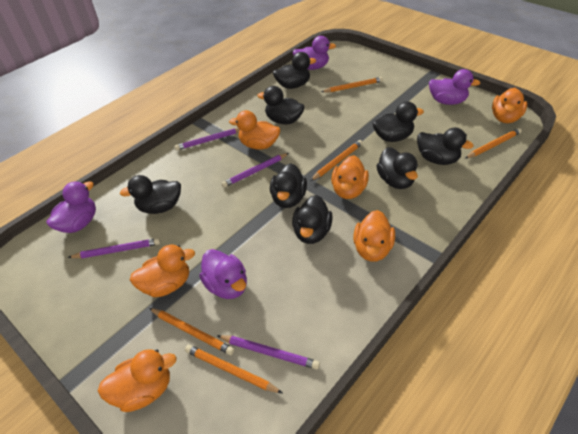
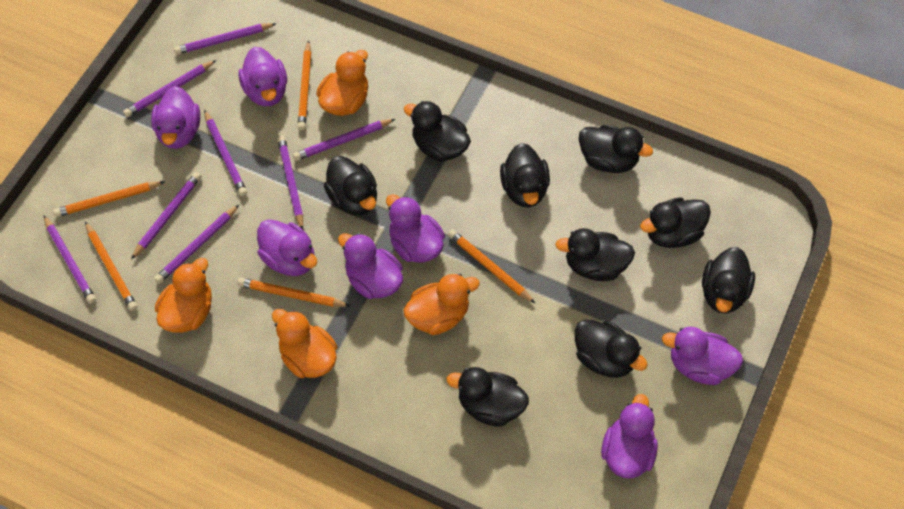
black duck: [120,175,181,214] [257,86,305,124] [270,163,307,208] [273,52,316,89] [292,195,333,244] [373,101,424,142] [377,147,418,189] [417,128,474,165] = 8 -> [324,156,377,215] [404,101,471,162] [447,367,529,427] [500,143,550,207] [555,228,635,281] [575,319,648,378] [579,125,653,173] [640,197,711,248] [702,247,755,313] = 9
orange duck: [98,349,177,412] [130,245,195,297] [229,110,280,149] [331,155,369,199] [353,210,395,262] [492,88,527,123] = 6 -> [155,258,212,333] [272,309,337,378] [316,50,368,116] [403,274,480,335] = 4
purple duck: [47,181,96,233] [199,249,247,299] [293,36,336,70] [429,69,480,105] = 4 -> [151,86,200,149] [239,47,287,106] [257,219,317,276] [338,233,403,299] [386,194,445,263] [601,394,658,479] [662,327,743,385] = 7
purple pencil: [68,238,160,258] [174,128,240,151] [217,335,320,370] [221,153,289,188] = 4 -> [44,216,96,303] [123,60,216,117] [131,172,201,260] [154,204,240,284] [174,23,277,55] [204,110,247,196] [277,136,303,229] [293,119,395,161] = 8

